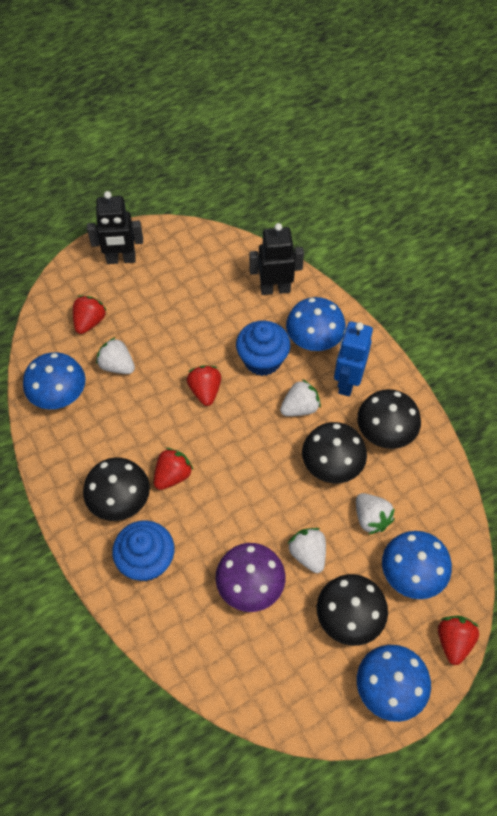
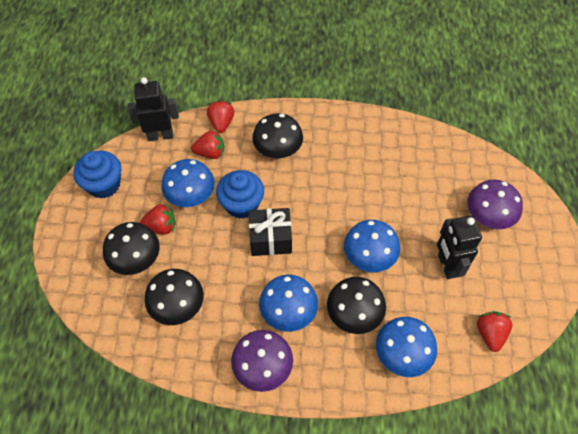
black gift: none = 0 -> [249,208,292,256] = 1
blue robot: [334,321,373,397] = 1 -> none = 0
purple mushroom: [216,543,285,612] = 1 -> [231,330,293,392] [467,180,523,229] = 2
white strawberry: [96,337,135,374] [280,379,321,416] [288,528,326,573] [356,493,395,535] = 4 -> none = 0

